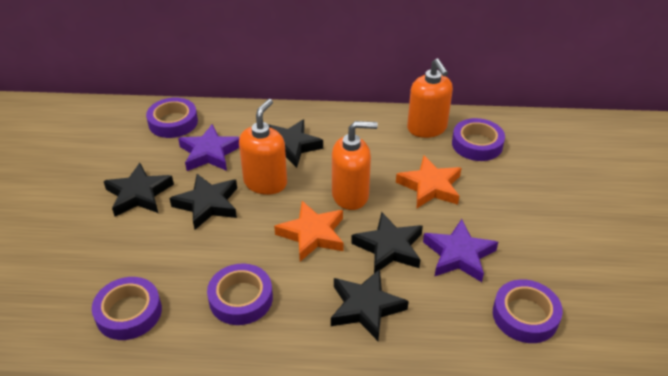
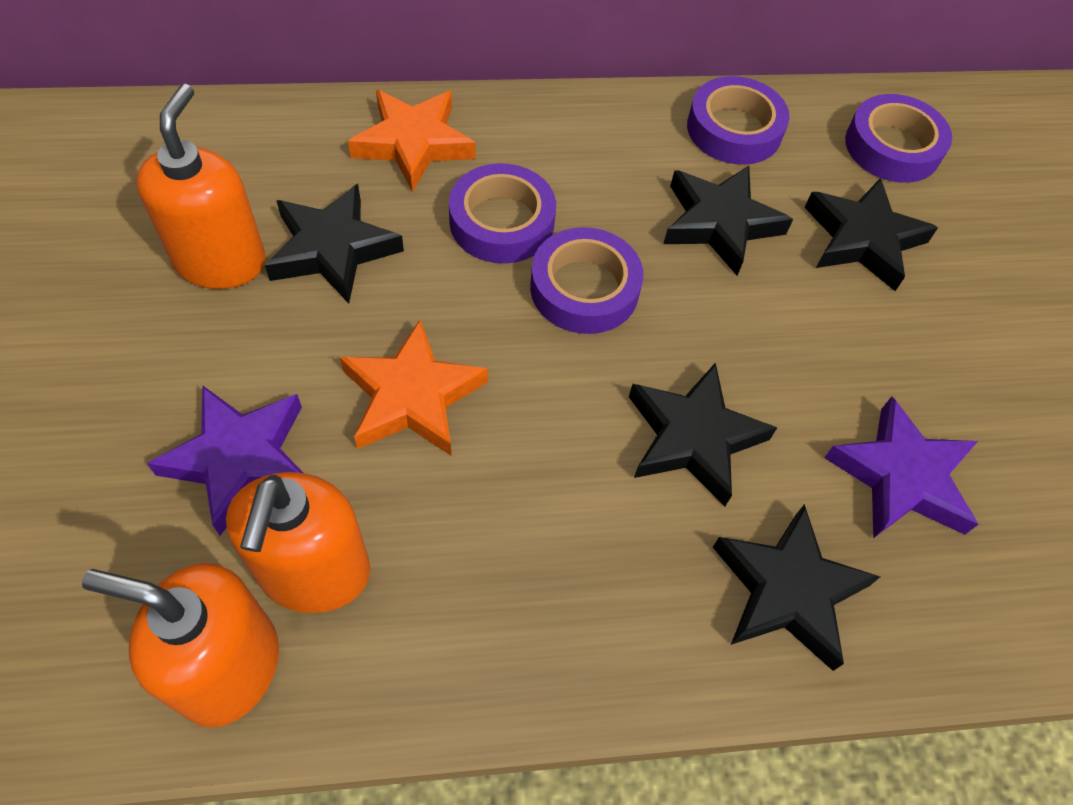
purple tape: [92,277,162,340] [146,98,198,138] [207,264,273,325] [452,118,505,161] [493,279,563,343] = 5 -> [449,163,556,264] [530,227,643,334] [687,76,789,165] [845,94,952,183] = 4

